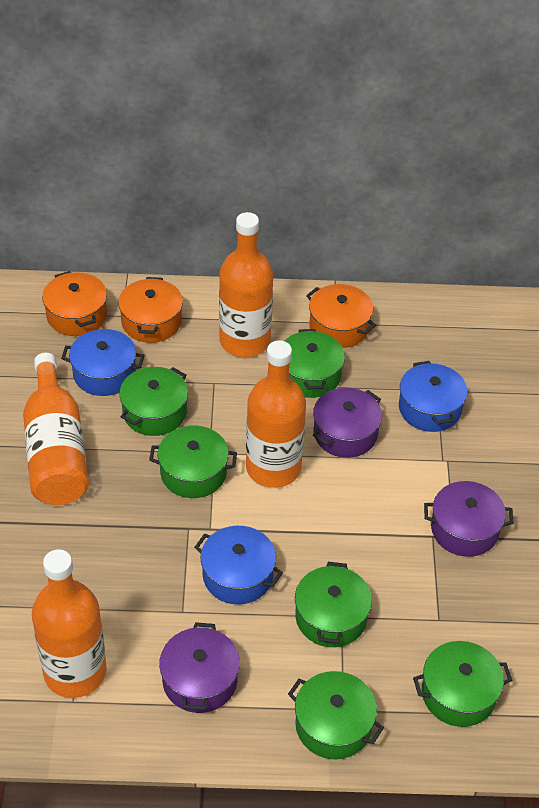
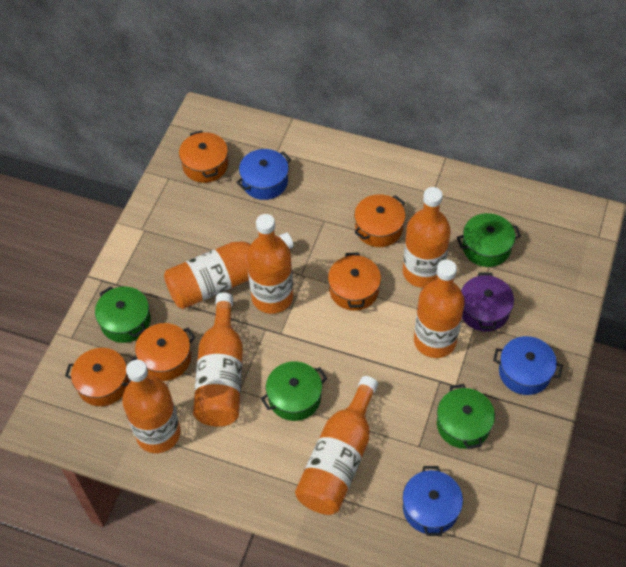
green pot: [119,367,188,436] [149,426,237,498] [285,329,345,398] [288,671,384,759] [295,562,372,647] [413,641,512,727] = 6 -> [95,286,151,343] [261,361,327,421] [437,384,495,449] [457,213,521,267] = 4
orange bottle: [23,353,89,505] [32,549,107,698] [219,212,273,357] [246,340,306,488] = 4 -> [122,360,181,453] [164,232,294,309] [193,293,243,426] [247,214,293,314] [295,376,378,515] [403,187,451,288] [414,260,465,358] = 7
orange pot: [42,271,107,336] [118,277,183,343] [306,284,376,348] = 3 -> [65,348,131,406] [130,323,195,381] [179,130,228,183] [328,252,381,311] [354,194,406,247] = 5
purple pot: [159,622,240,713] [313,388,382,458] [424,481,514,557] = 3 -> [461,272,514,332] = 1

